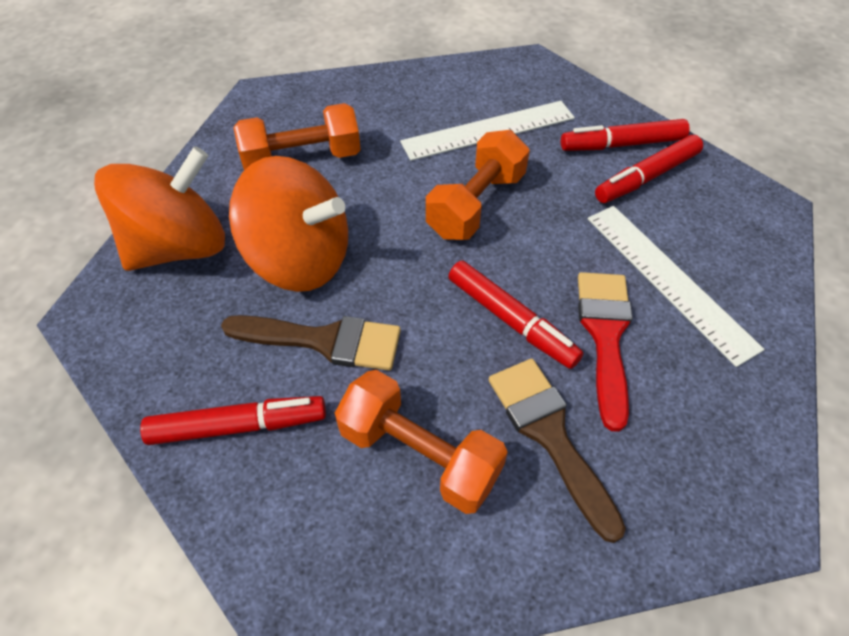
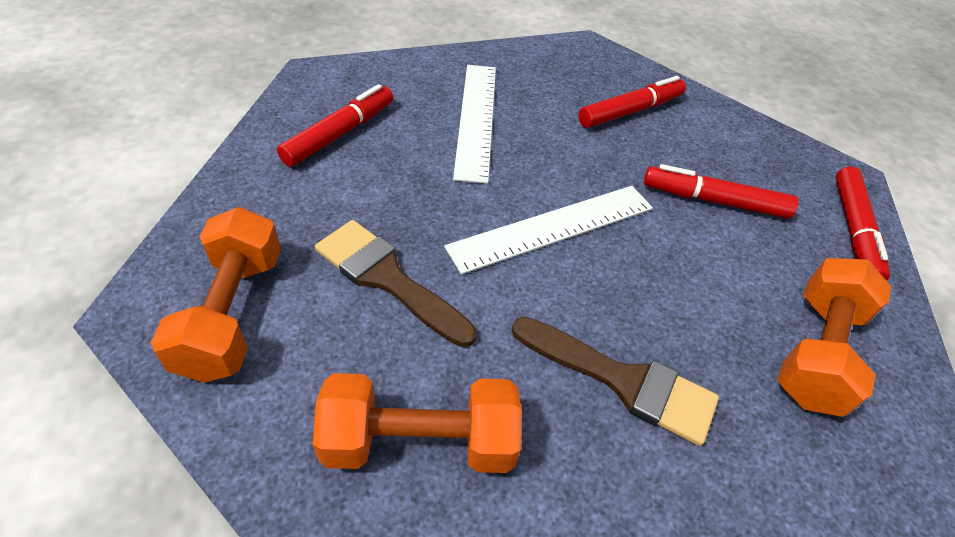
orange spinning top: [94,146,225,271] [229,156,348,292] = 2 -> none = 0
red brush: [578,272,633,432] = 1 -> none = 0

